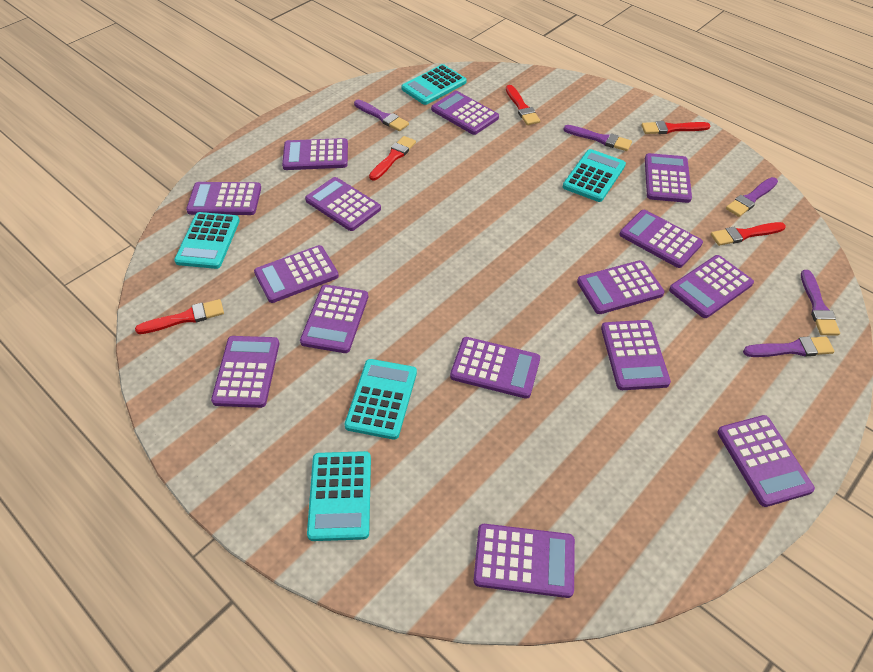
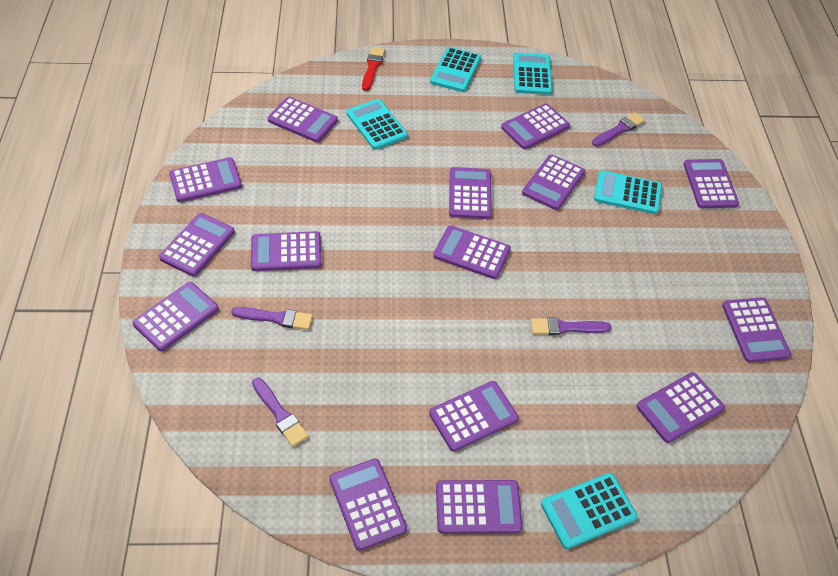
purple brush: [354,100,409,131] [563,125,632,151] [726,177,778,217] [743,337,835,357] [801,270,840,336] = 5 -> [231,307,313,330] [252,378,309,447] [531,317,612,335] [592,112,645,146] = 4
red brush: [135,299,224,334] [369,136,416,181] [506,85,540,125] [641,121,710,134] [711,222,786,246] = 5 -> [362,47,385,91] = 1

